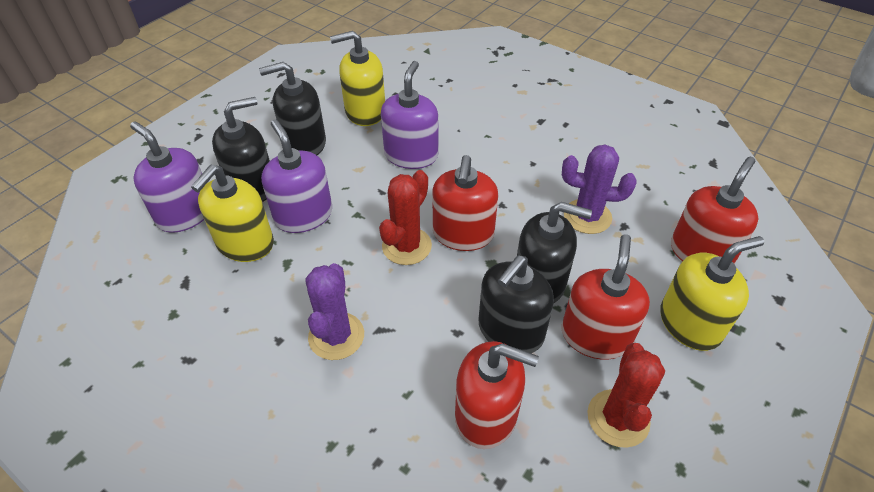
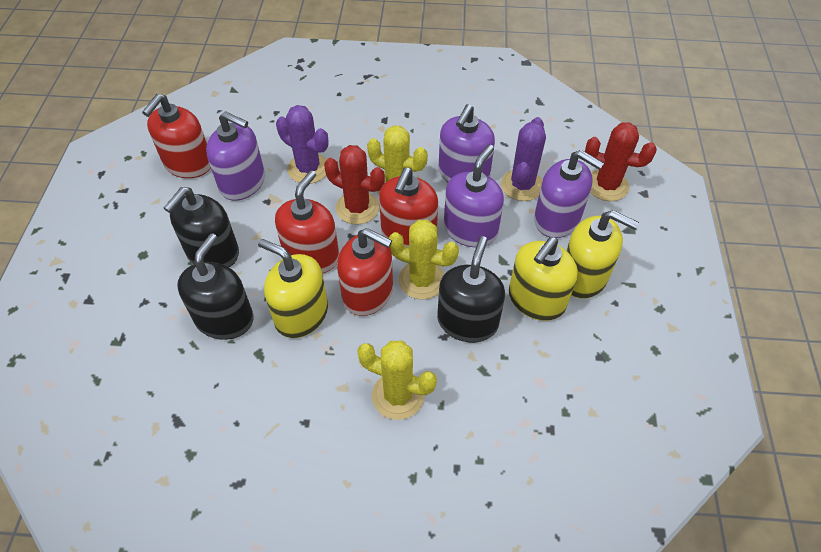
black soap dispenser: [212,97,270,202] [259,62,326,155] [478,255,554,353] [517,202,592,303] = 4 -> [164,187,239,267] [177,233,254,340] [437,236,505,342] = 3
purple soap dispenser: [130,122,204,233] [261,119,332,233] [381,61,438,169] = 3 -> [206,111,265,201] [439,104,495,182] [444,145,504,247] [534,150,604,238] = 4
yellow cactus: none = 0 -> [357,340,437,420] [367,125,428,195] [388,220,459,299] = 3

